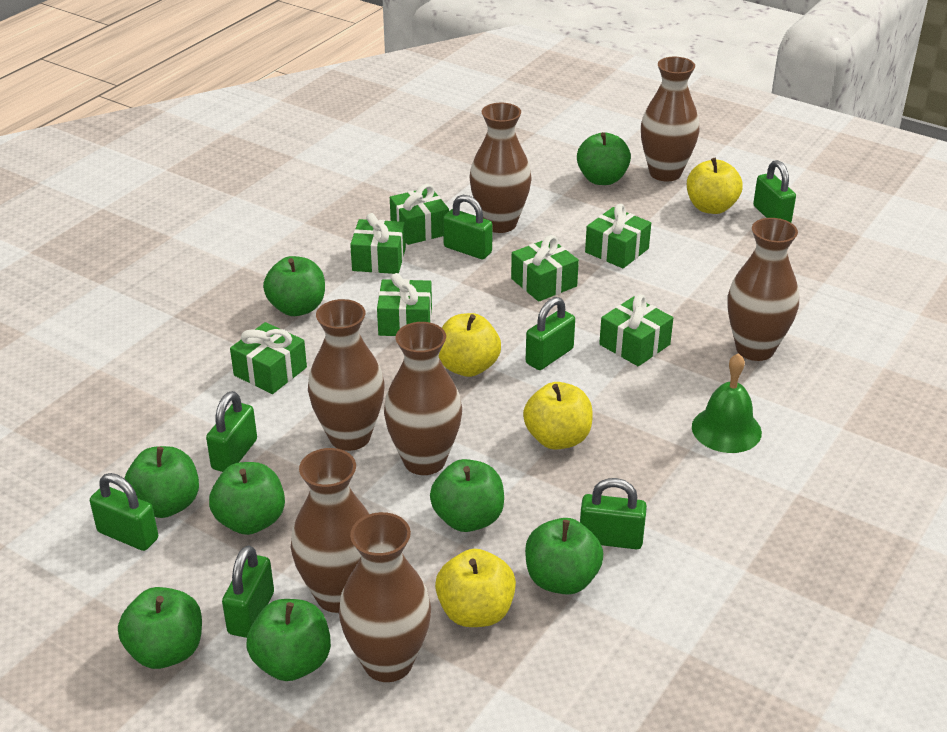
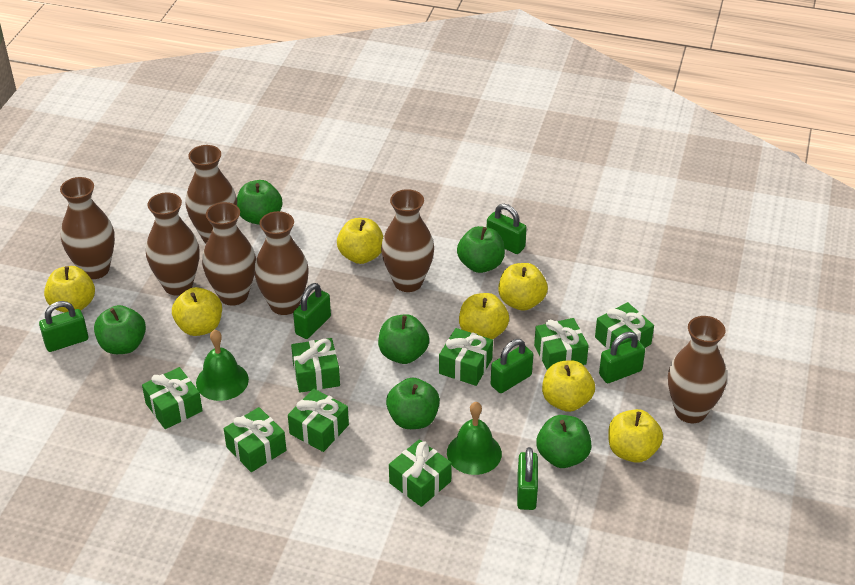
green apple: [118,587,202,669] [124,446,199,518] [209,462,285,535] [246,599,331,681] [263,256,325,316] [430,459,504,532] [525,518,603,595] [577,132,631,185] = 8 -> [94,305,146,354] [237,180,282,225] [378,314,429,364] [386,378,440,429] [457,226,505,273] [536,415,591,468] = 6
green bell: [692,353,762,453] = 1 -> [196,330,249,401] [447,402,502,475] = 2
green gift: [230,322,307,394] [350,213,406,274] [377,273,432,336] [390,184,449,245] [511,235,579,302] [585,204,651,268] [599,294,673,366] = 7 -> [142,367,203,429] [224,407,286,472] [288,389,349,452] [291,338,340,393] [389,439,452,507] [439,328,493,386] [534,318,589,370] [595,302,654,350] = 8
green padlock: [90,473,158,551] [206,391,257,472] [222,545,274,638] [443,195,493,259] [526,297,575,370] [580,478,647,549] [753,160,796,223] = 7 -> [39,301,88,352] [293,283,331,339] [487,204,527,254] [491,339,533,393] [517,447,538,510] [599,332,645,383] = 6
yellow apple: [435,549,516,627] [439,313,501,377] [523,382,593,450] [687,158,743,214] = 4 -> [44,266,95,313] [172,287,222,336] [337,218,383,264] [459,293,509,340] [498,263,548,311] [542,360,595,412] [608,409,663,463] = 7

